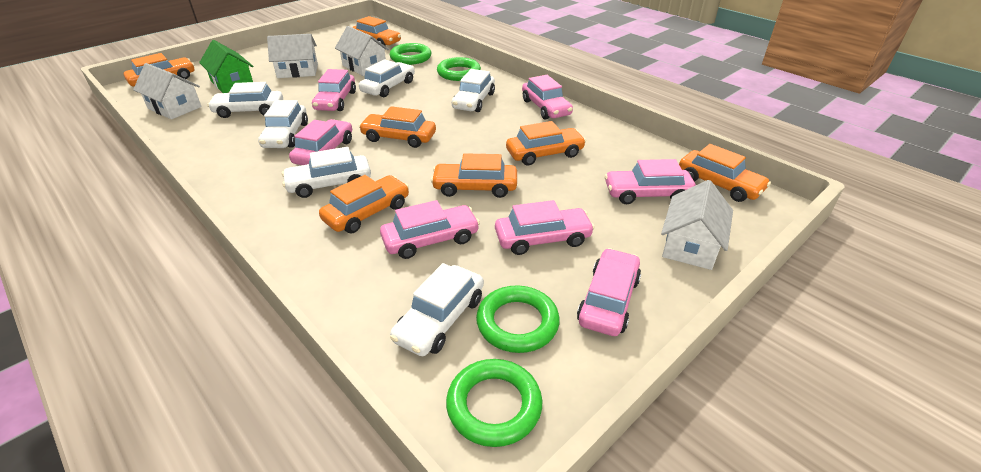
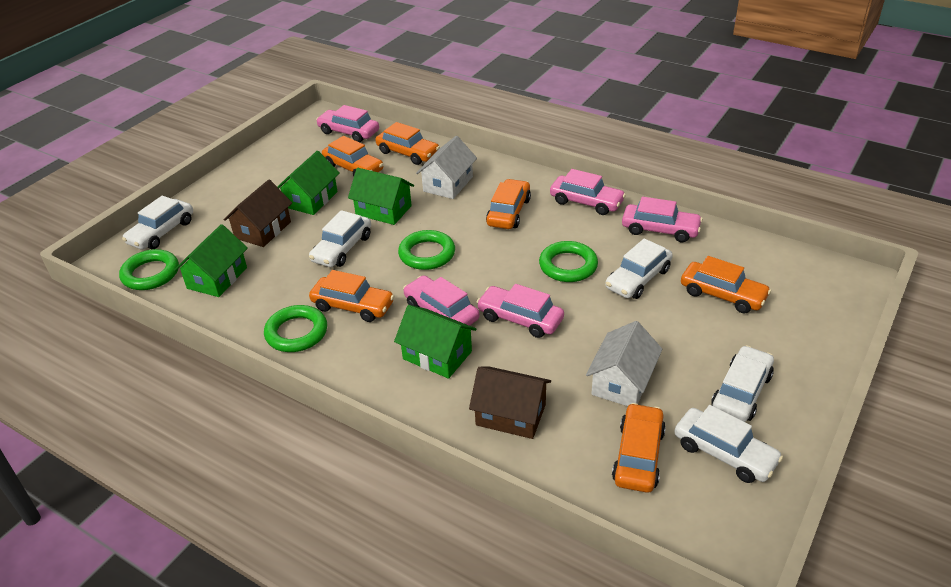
brown house: none = 0 -> [224,180,292,247] [469,366,551,439] = 2
green house: [199,40,253,93] = 1 -> [174,224,248,297] [278,151,340,215] [348,168,414,225] [394,305,477,379] = 4
orange car: [124,53,195,86] [319,175,409,233] [352,16,401,46] [359,106,436,148] [431,153,517,198] [506,121,586,165] [679,144,771,202] = 7 -> [309,270,395,322] [322,136,383,176] [375,122,440,165] [486,179,531,229] [612,403,666,493] [681,256,771,313] = 6
pink car: [289,119,352,165] [312,69,356,111] [380,200,480,259] [495,200,595,255] [522,75,573,120] [577,248,641,336] [605,159,696,204] = 7 -> [316,105,379,142] [403,275,480,326] [477,284,564,338] [550,169,626,215] [622,197,703,242] = 5
white car: [207,82,283,118] [258,100,308,148] [282,147,371,198] [359,59,415,97] [390,263,484,356] [452,69,495,112] = 6 -> [122,195,193,250] [309,210,371,267] [605,238,673,299] [674,405,783,483] [711,345,774,422] = 5
white house: [133,63,202,119] [267,34,318,78] [335,26,389,76] [661,180,733,270] = 4 -> [416,136,477,199] [586,321,663,406] = 2

